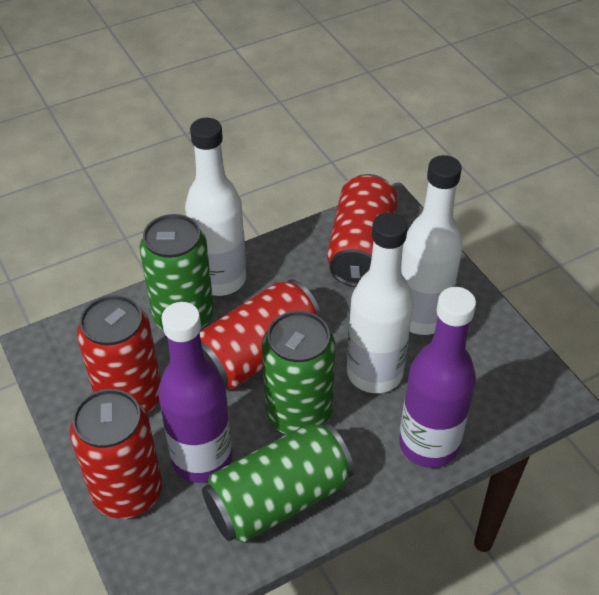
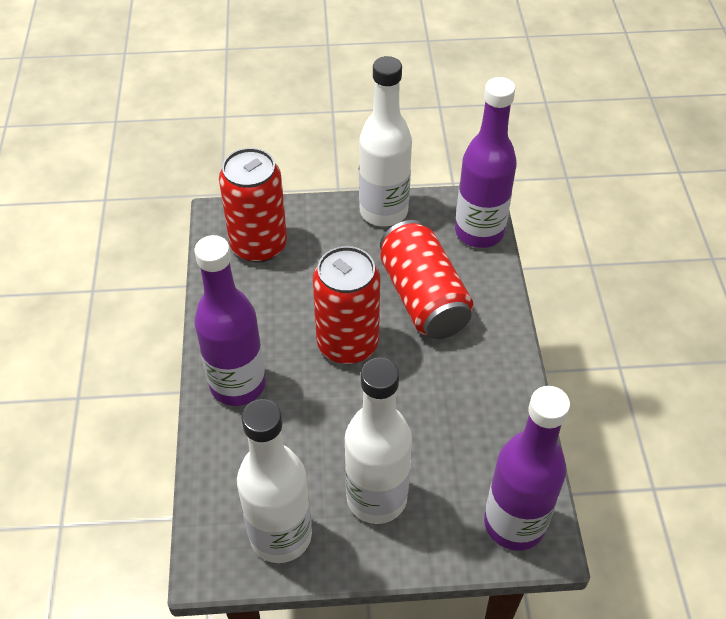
green can: [140,214,214,330] [202,422,354,543] [262,311,335,435] = 3 -> none = 0
purple bottle: [158,302,232,483] [399,287,476,468] = 2 -> [194,235,266,406] [455,77,517,248] [484,386,570,551] = 3
red can: [69,389,162,519] [77,295,161,413] [199,279,321,389] [327,174,398,287] = 4 -> [219,148,287,263] [313,246,380,364] [380,220,473,339] = 3

